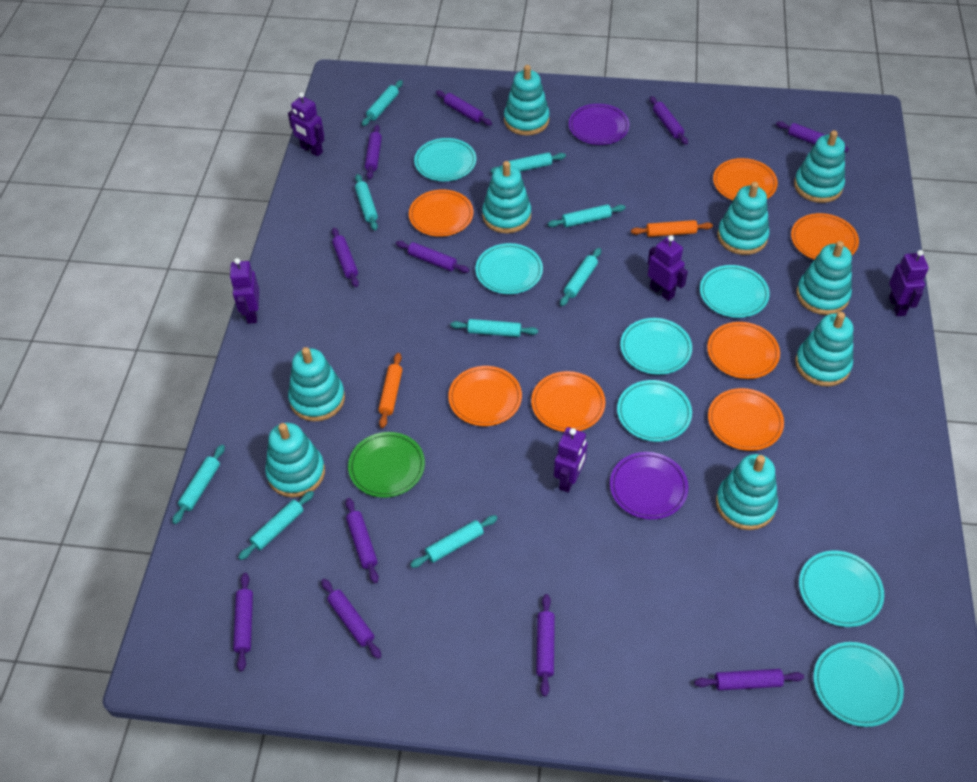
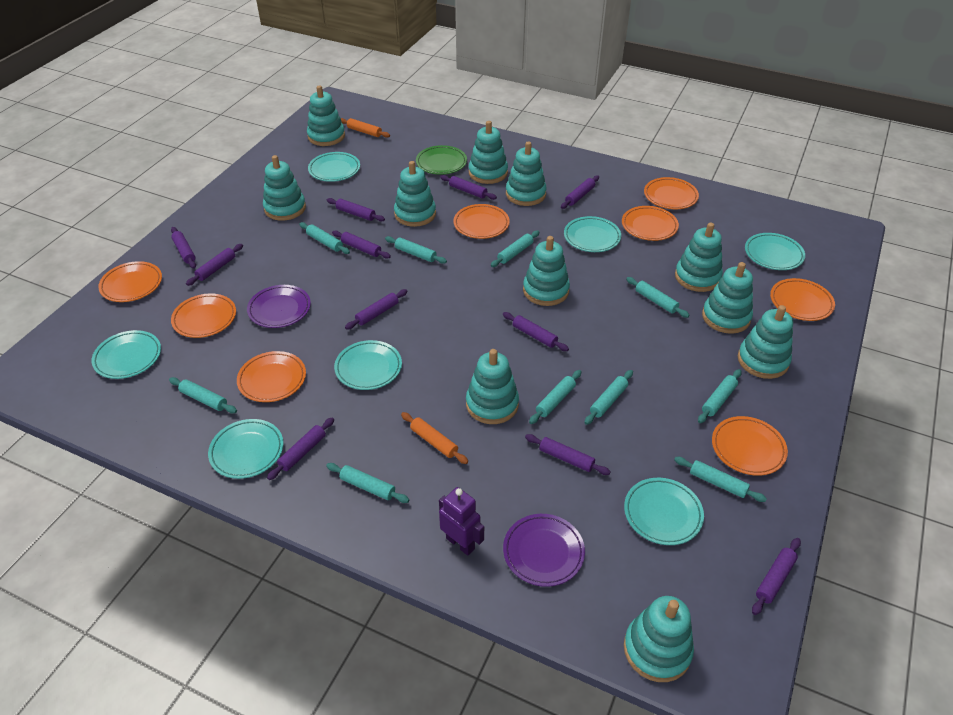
orange plate: [409,190,473,237] [448,366,522,426] [531,371,605,432] [707,322,780,379] [708,388,784,451] [713,158,778,200] [791,213,859,260] = 7 -> [98,261,162,302] [171,293,236,338] [237,351,306,402] [453,204,510,239] [622,206,679,241] [644,177,699,209] [712,416,788,476] [770,278,835,321] = 8
purple robot: [230,258,259,324] [288,92,324,157] [554,427,588,493] [647,235,688,301] [889,250,929,316] = 5 -> [439,487,484,556] = 1
turquoise rolling pin: [172,445,225,524] [238,491,314,560] [355,174,378,231] [362,80,403,126] [410,515,498,568] [451,319,538,337] [491,152,566,173] [548,204,626,227] [560,248,601,306] = 9 -> [169,377,237,413] [299,222,350,254] [326,463,409,503] [385,236,447,264] [491,231,540,267] [529,370,582,424] [584,370,633,425] [626,277,690,318] [674,457,767,502] [698,369,742,423] = 10
turquoise stacking toy: [265,423,325,498] [288,347,345,421] [482,161,531,233] [504,65,550,135] [716,454,778,530] [717,182,769,255] [794,130,845,203] [795,312,853,387] [796,241,852,315] = 9 -> [263,155,306,221] [307,85,345,146] [394,161,436,227] [466,349,519,424] [469,121,508,184] [506,141,547,206] [523,236,570,306] [624,596,694,682] [675,222,723,292] [702,262,753,334] [738,305,793,379] = 11

